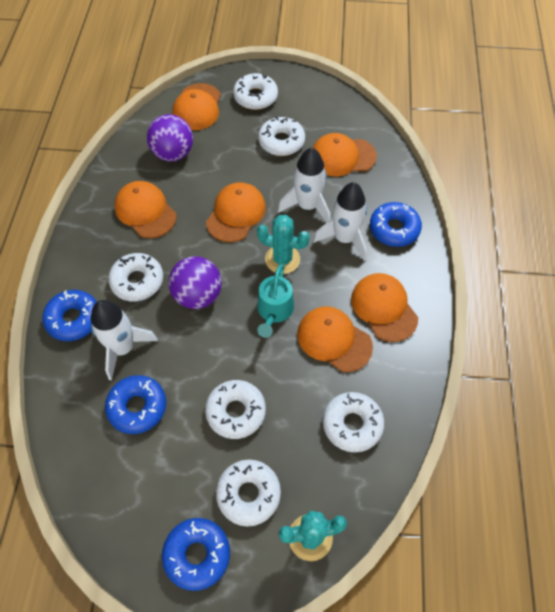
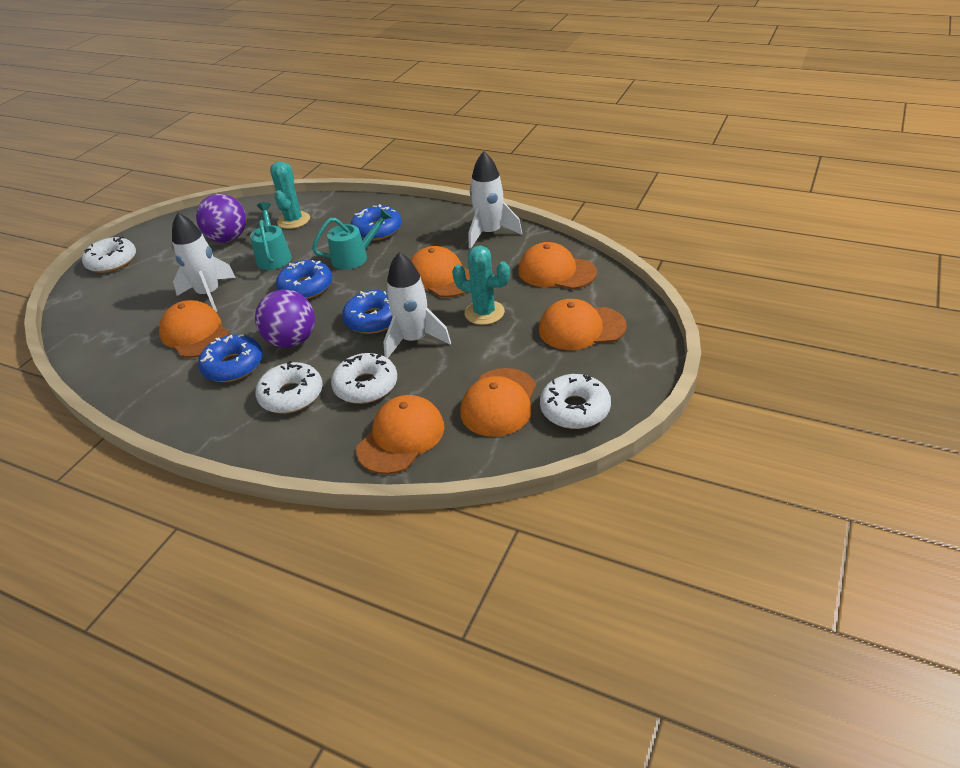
turquoise watering can: [257,264,294,338] = 1 -> [250,202,292,270] [312,209,392,270] = 2
white donut: [108,253,163,301] [205,380,266,439] [216,459,281,527] [233,73,278,110] [258,117,305,156] [323,392,384,453] = 6 -> [82,237,136,273] [255,361,323,413] [331,353,397,404] [540,374,611,429] = 4

